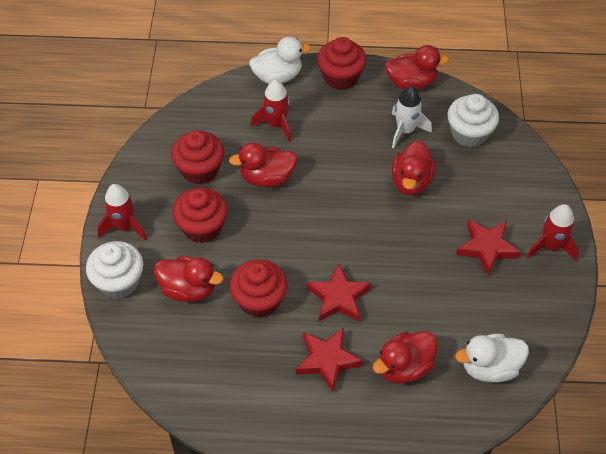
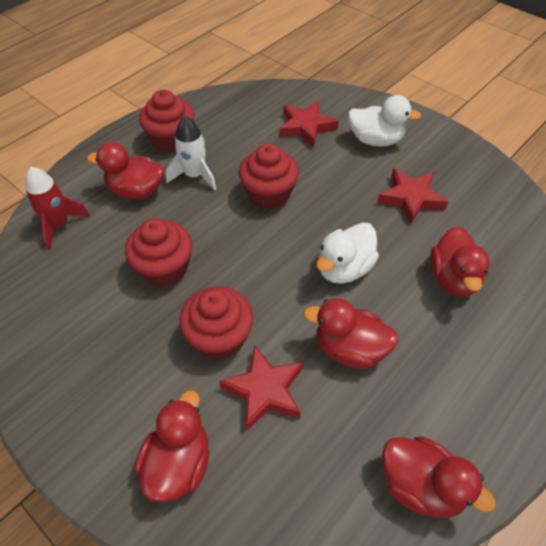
red rocket: [97,184,147,241] [251,80,291,143] [526,204,579,261] = 3 -> [25,167,90,250] = 1
white cupcake: [86,241,143,299] [447,94,499,148] = 2 -> none = 0

